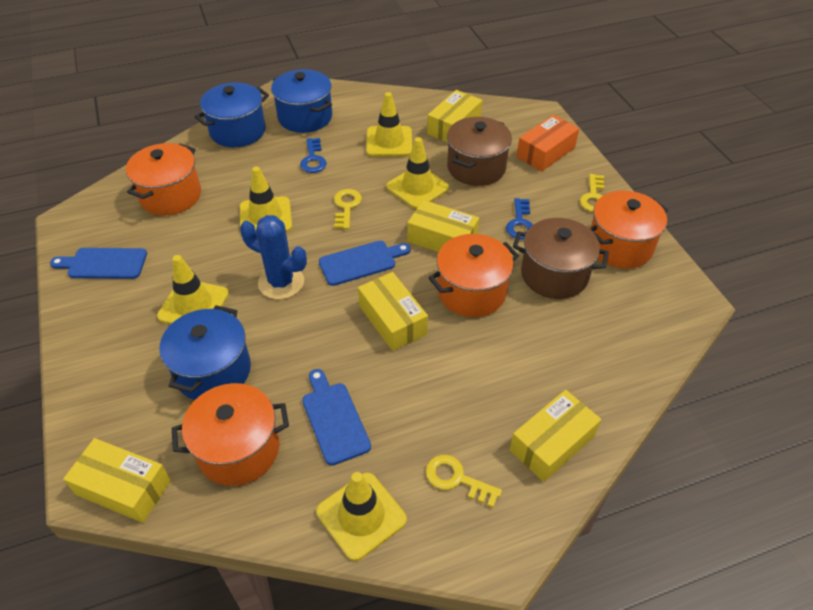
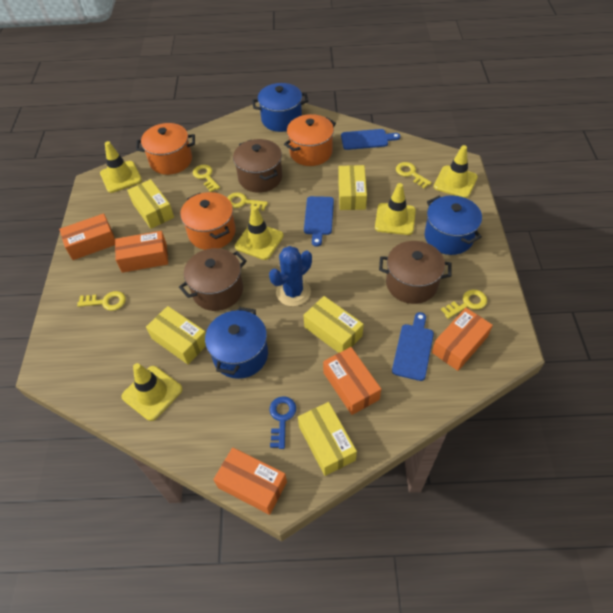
blue key: [300,138,327,173] [506,198,533,240] = 2 -> [270,396,296,449] = 1
brown pot: [447,117,512,186] [513,218,609,299] = 2 -> [179,248,247,311] [233,139,282,193] [379,241,452,304] = 3
orange box: [517,115,579,172] = 1 -> [59,213,115,260] [115,231,168,273] [213,447,287,515] [323,347,381,415] [432,308,493,371] = 5
orange pot: [126,143,201,215] [172,383,289,486] [429,234,519,317] [590,191,668,269] = 4 -> [136,123,195,175] [180,192,236,250] [284,114,336,166] = 3
yellow key: [334,189,362,229] [426,455,502,508] [580,174,604,212] = 3 -> [77,291,126,311] [193,165,220,192] [227,192,268,211] [396,162,432,188] [441,289,487,319] = 5

